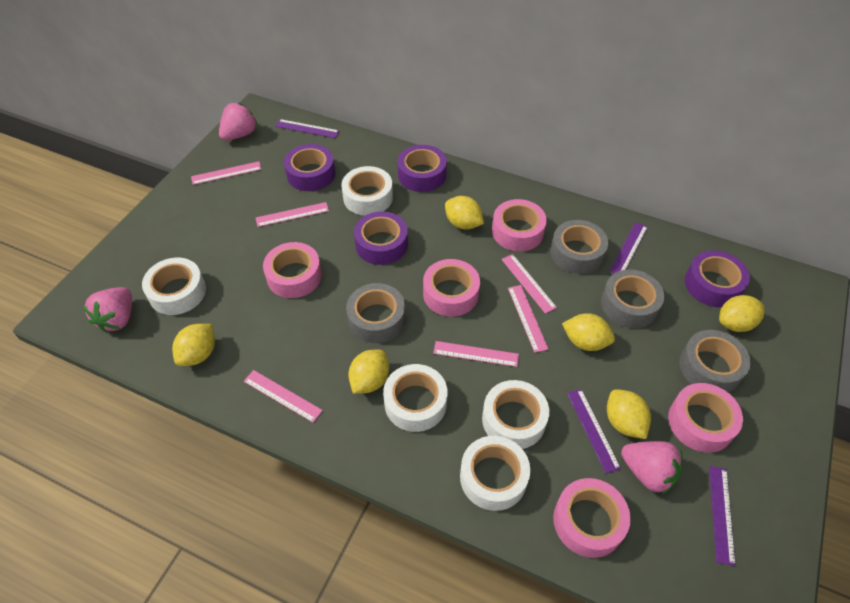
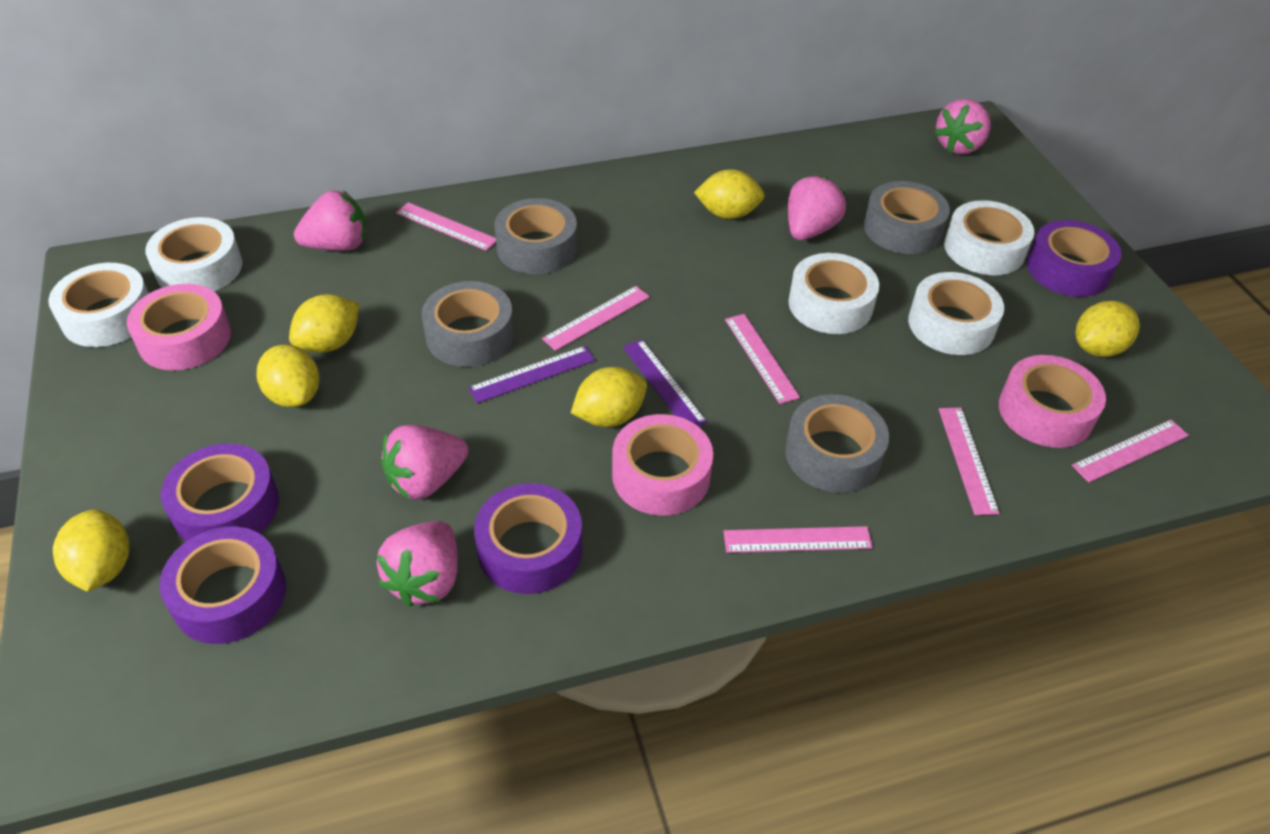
pink strawberry: [83,287,132,333] [219,103,258,141] [621,441,682,494] = 3 -> [294,190,366,251] [377,521,458,607] [381,425,468,500] [788,175,846,240] [934,99,991,154] = 5
pink tape: [263,242,322,298] [423,259,480,317] [492,199,547,251] [553,478,631,558] [668,383,743,453] = 5 -> [127,284,231,370] [612,414,713,516] [999,355,1106,448] = 3
purple ruler: [275,119,339,138] [567,389,621,473] [609,222,648,273] [709,466,735,566] = 4 -> [468,346,595,403] [623,339,707,426] = 2

